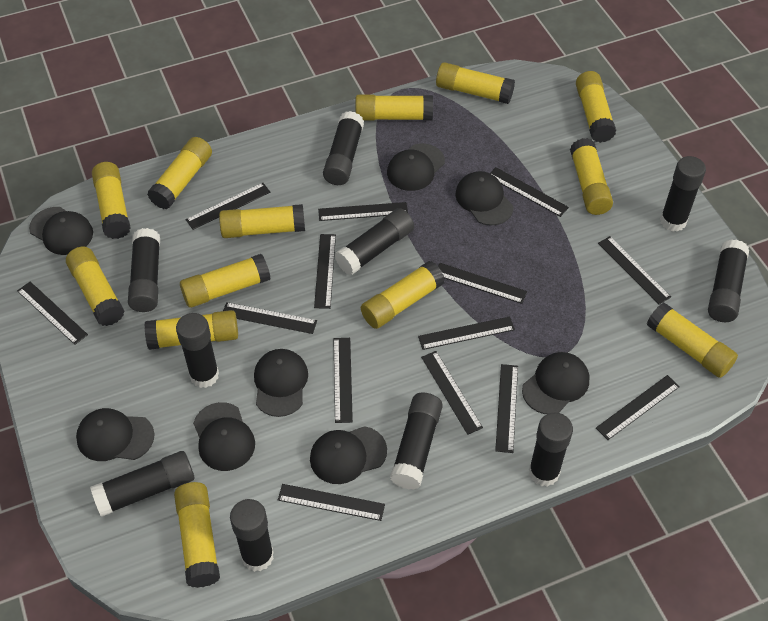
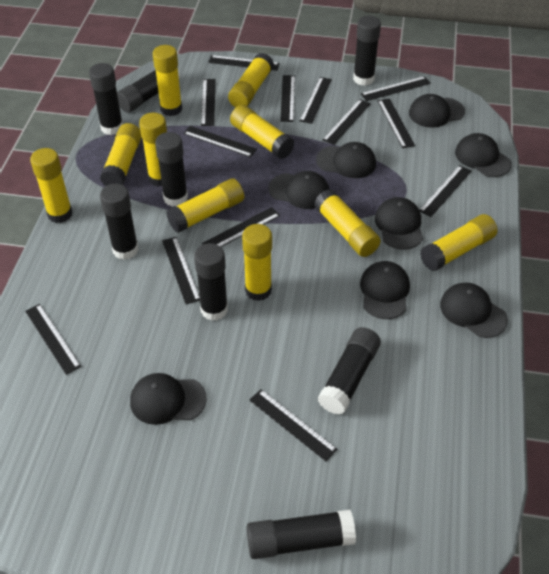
black glue stick: [90,451,194,517] [128,228,160,312] [176,313,219,388] [230,499,274,572] [323,111,364,185] [335,208,414,275] [390,392,443,489] [529,412,573,487] [660,156,706,232] [708,239,749,322] = 10 -> [89,63,123,135] [100,184,138,260] [117,70,180,112] [155,132,188,207] [194,243,228,321] [246,510,356,559] [318,327,381,414] [353,16,381,86] = 8
black ruler: [17,282,88,345] [186,183,270,230] [223,302,317,334] [278,484,385,521] [314,234,336,309] [318,202,408,221] [333,338,353,423] [418,316,515,350] [421,351,483,435] [438,263,527,304] [490,167,569,217] [495,364,518,453] [596,375,680,440] [598,236,671,305] = 14 -> [25,304,81,375] [162,237,200,304] [183,126,257,157] [201,79,216,126] [202,207,280,247] [208,55,280,71] [249,389,338,461] [280,75,295,122] [299,77,332,124] [322,99,371,145] [361,76,431,101] [378,98,415,148] [419,165,471,217] = 13
yellow glue stick: [66,247,125,326] [92,162,131,239] [144,310,238,350] [147,137,212,209] [174,482,220,588] [180,254,271,308] [219,204,305,238] [355,95,433,121] [361,261,445,329] [436,62,515,104] [570,138,613,215] [576,71,616,143] [647,302,738,378] = 13 -> [30,148,73,223] [100,123,142,186] [139,113,167,187] [153,45,182,116] [166,178,244,233] [228,53,274,107] [230,105,295,159] [242,224,272,301] [314,189,380,257] [420,214,497,271] = 10

